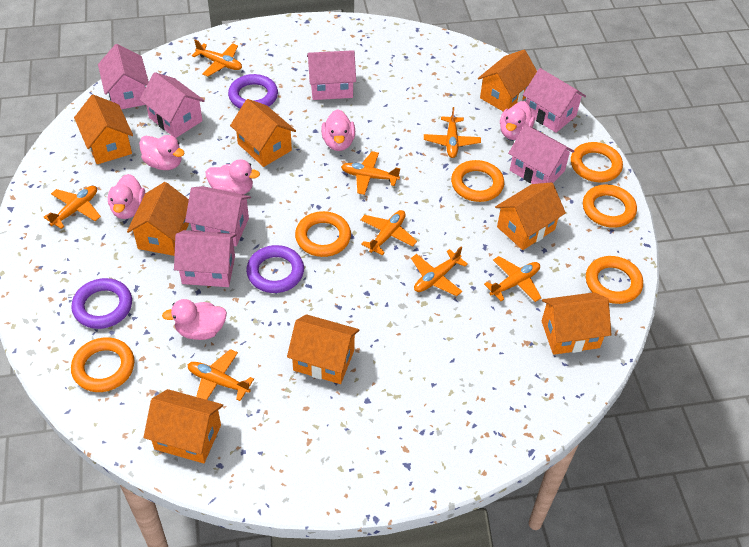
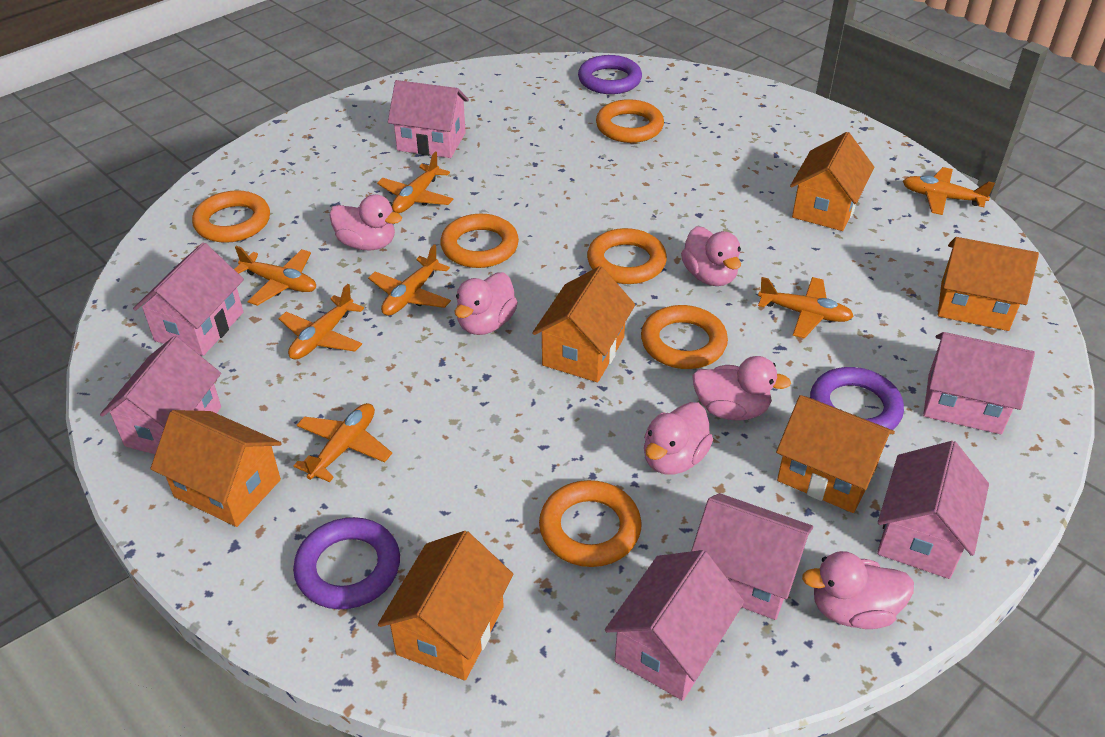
orange house: [74,95,133,164] [127,182,189,256] [143,389,223,463] [230,99,296,167] [287,314,359,384] [478,50,537,111] [495,182,566,250] [542,292,611,355] = 8 -> [150,410,282,527] [378,531,513,681] [532,266,635,382] [776,395,895,513] [790,132,874,231] [938,237,1039,331] = 6
orange plane: [43,186,101,229] [188,349,254,401] [192,40,242,76] [341,151,401,195] [360,210,417,255] [411,247,468,296] [424,107,481,158] [484,256,541,302] = 8 -> [234,246,316,306] [278,284,364,360] [294,403,392,482] [368,244,451,316] [377,151,454,213] [758,277,854,339] [903,167,995,215] = 7

